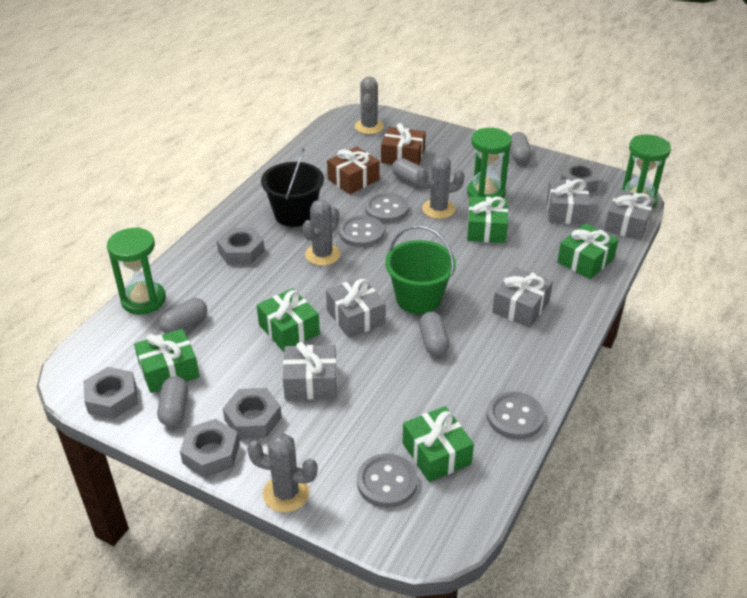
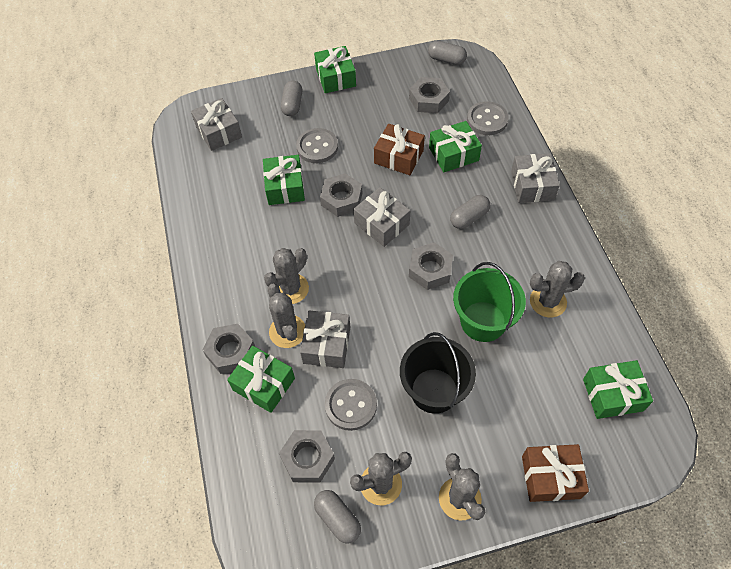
green hourglass: [107,227,166,315] [467,128,512,198] [621,134,671,209] = 3 -> none = 0
grey button: [339,215,384,247] [357,453,418,508] [365,193,409,223] [487,391,544,439] = 4 -> [296,128,338,163] [325,379,377,431] [467,101,509,135] = 3
grey cactus: [247,433,318,513] [302,200,341,266] [355,76,384,134] [417,156,465,219] = 4 -> [264,248,309,304] [268,284,305,348] [350,452,412,505] [439,453,485,520] [530,261,585,318] = 5
grey capsule: [157,376,188,427] [159,298,207,334] [392,158,429,187] [419,312,449,356] [510,132,531,163] = 5 -> [281,80,302,116] [314,490,361,544] [428,41,467,65] [450,195,490,229] = 4
grey gift: [283,342,337,400] [326,277,386,338] [492,267,553,328] [547,179,590,224] [604,189,655,240] = 5 -> [191,98,242,151] [300,310,350,368] [354,187,410,247] [511,153,560,203] = 4

